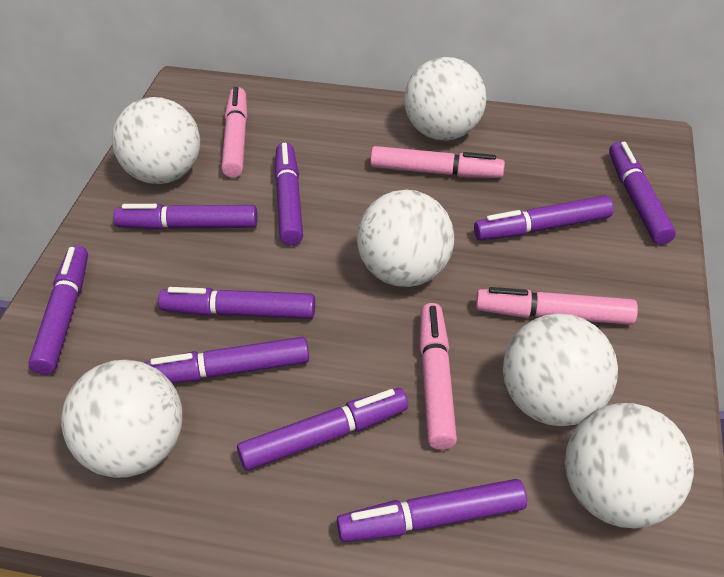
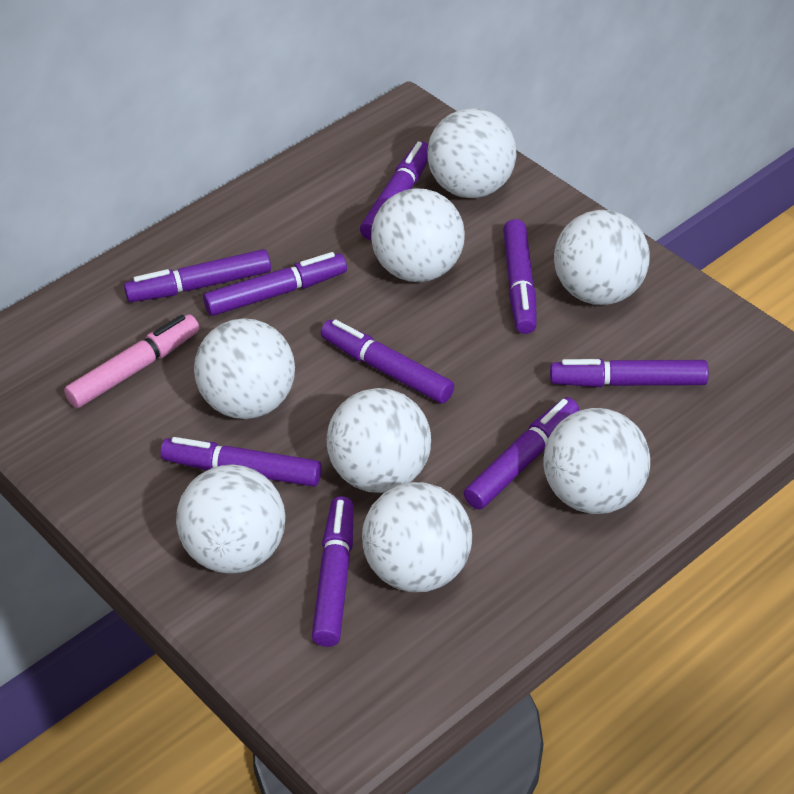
pink marker: [221,87,248,178] [370,146,505,178] [420,303,457,450] [476,287,638,325] = 4 -> [64,314,199,408] = 1
white ball: [61,360,182,478] [112,97,200,184] [357,190,454,287] [404,57,487,141] [503,313,618,426] [565,403,694,528] = 6 -> [176,464,285,574] [194,318,295,419] [327,388,431,493] [362,482,472,592] [371,188,465,282] [427,108,517,198] [543,408,650,514] [554,210,650,305] = 8

